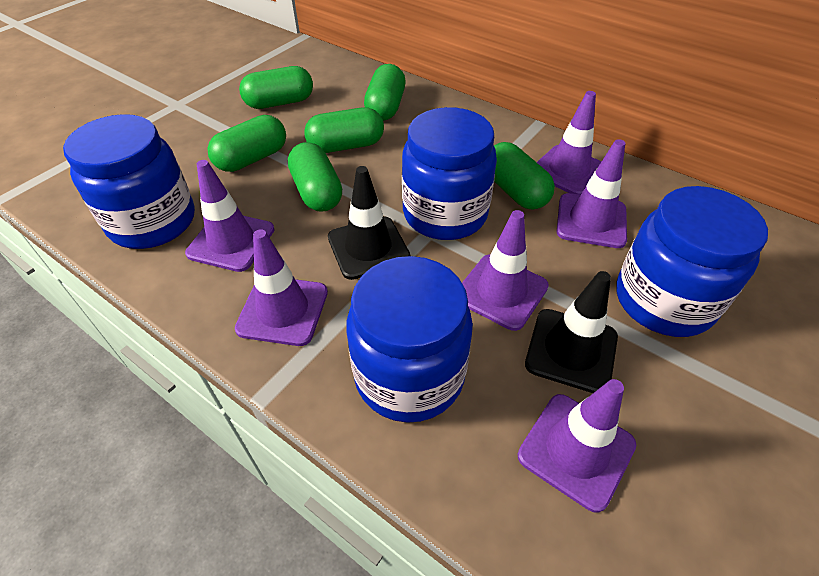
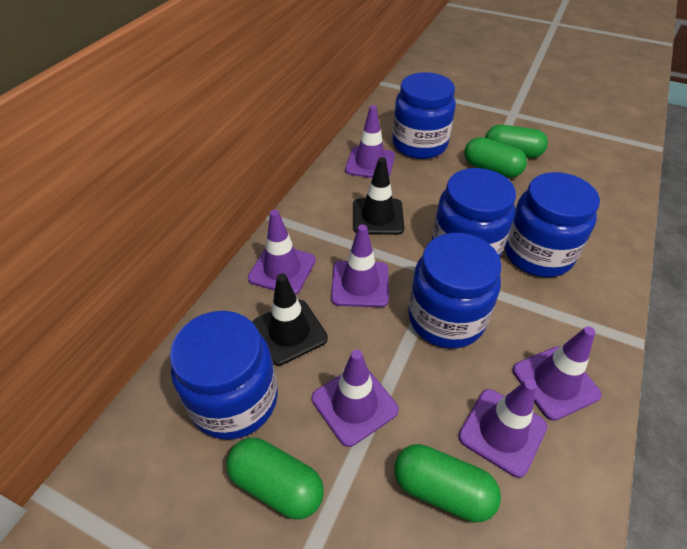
blue jar: [63,114,195,249] [347,256,473,423] [402,107,497,240] [616,186,768,337] = 4 -> [170,311,278,440] [392,72,456,159] [408,233,502,348] [432,168,516,257] [504,172,600,277] = 5
green capsule: [207,115,286,172] [239,66,313,109] [288,142,342,212] [304,107,384,153] [364,64,406,121] [494,142,555,210] = 6 -> [226,438,324,519] [394,444,501,522] [464,137,527,178] [485,125,548,158] = 4

